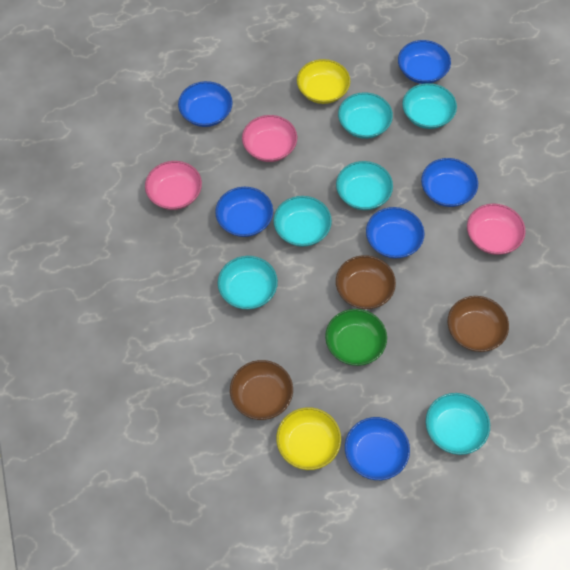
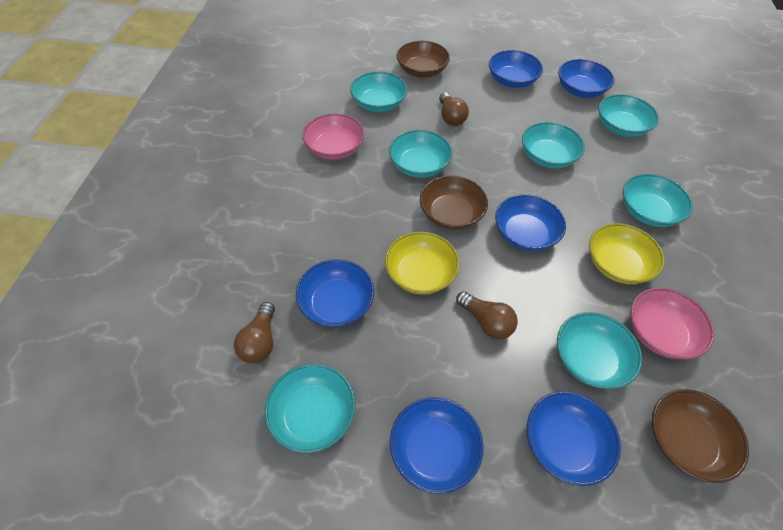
brown light bulb: none = 0 -> [234,302,275,363] [439,92,469,126] [456,291,518,339] = 3
green bowl: [325,309,387,366] = 1 -> none = 0
pink bowl: [145,161,202,210] [242,115,297,162] [467,204,526,255] = 3 -> [302,114,364,160] [630,288,715,360] = 2
turquoise bowl: [218,256,278,309] [274,196,332,247] [336,161,393,210] [338,92,393,139] [402,83,457,129] [426,393,490,455] = 6 -> [264,364,355,453] [350,71,407,112] [389,130,452,178] [522,122,585,168] [557,312,642,389] [598,94,659,137] [623,174,693,227] = 7

